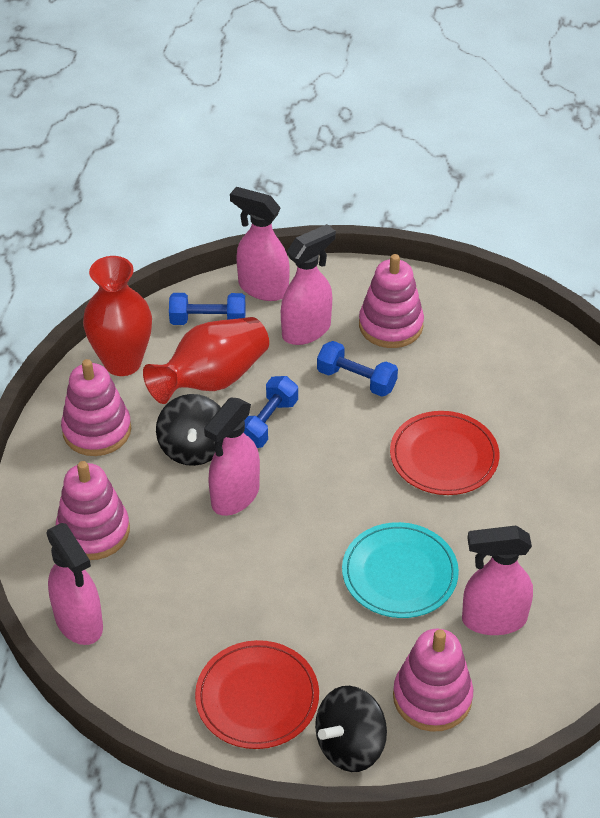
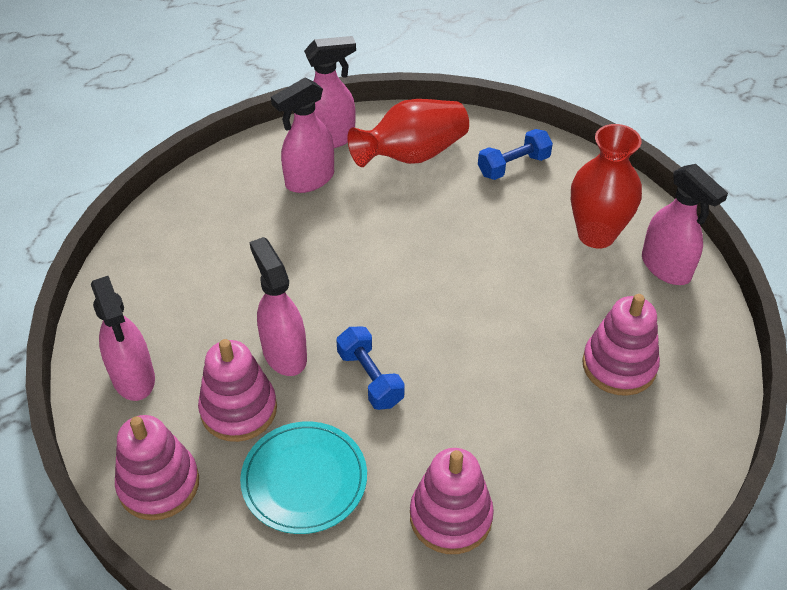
black spinning top: [156,394,221,466] [315,686,387,772] = 2 -> none = 0
blue dumbbell: [169,293,246,325] [243,376,298,448] [317,341,398,397] = 3 -> [336,326,405,410] [478,129,553,180] = 2
red plate: [195,640,319,749] [390,411,499,495] = 2 -> none = 0

